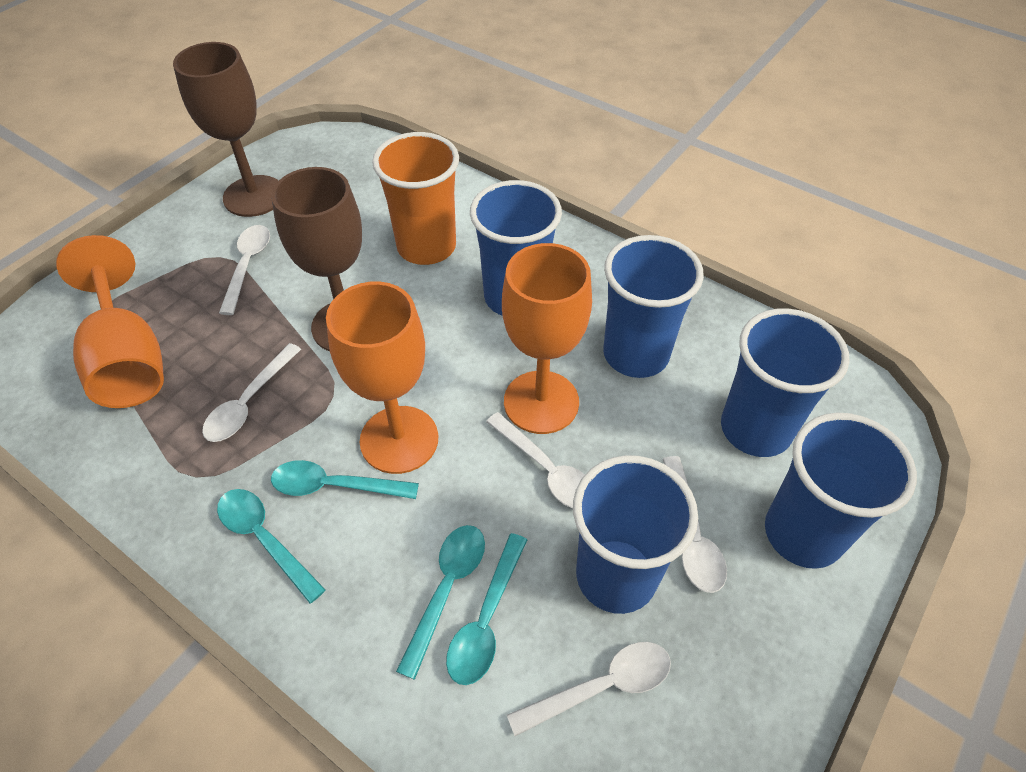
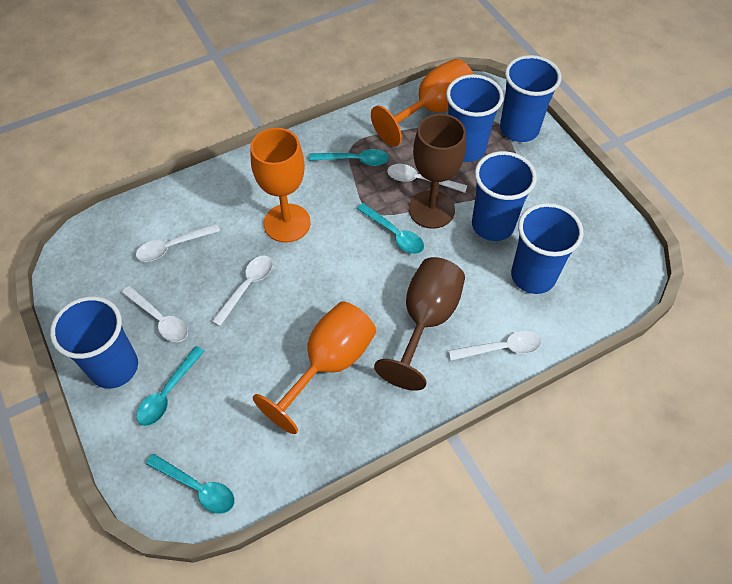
orange cup: [372,132,459,265] = 1 -> none = 0

